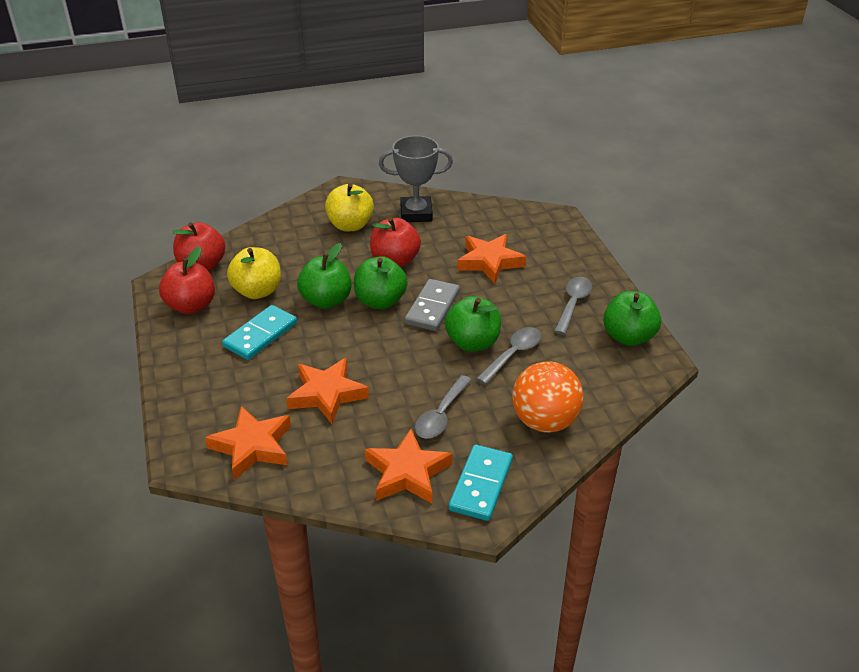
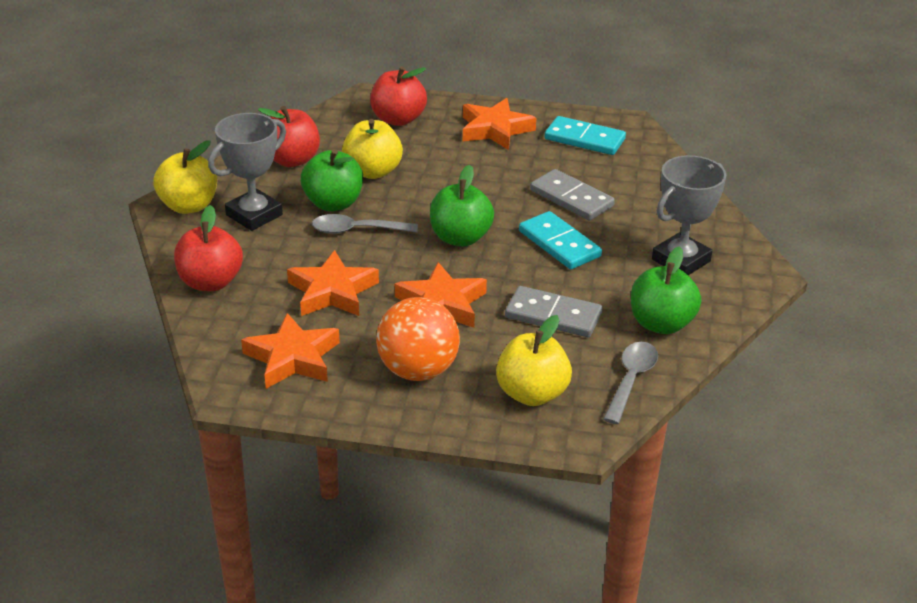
green apple: [297,243,352,309] [354,256,408,309] [445,296,501,351] [603,291,661,346] = 4 -> [301,149,363,211] [430,165,494,247] [631,246,701,334] = 3
grey domino: [405,279,460,331] = 1 -> [505,286,602,337] [530,169,615,221] = 2
grey spoon: [415,375,471,439] [476,327,541,385] [554,277,592,335] = 3 -> [312,214,418,234] [603,342,658,424] = 2
grey trophy: [379,136,453,222] = 1 -> [208,113,286,231] [652,155,726,275] = 2
yellow apple: [227,247,281,299] [325,183,374,231] = 2 -> [154,141,217,214] [342,119,403,179] [496,315,572,406] = 3

